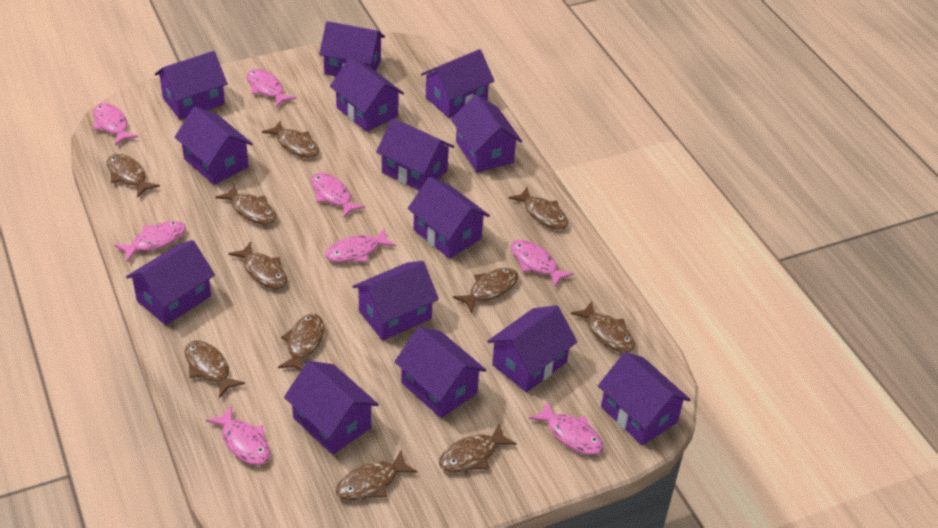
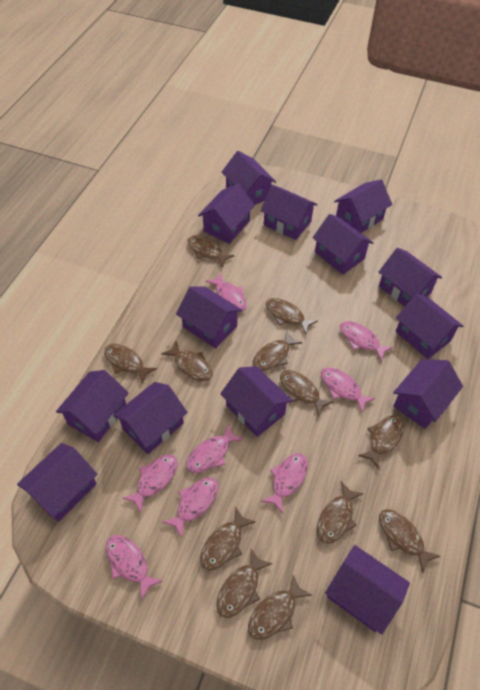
brown fish: [107,154,160,198] [185,340,245,398] [215,184,276,225] [229,242,287,289] [262,121,319,158] [278,314,324,371] [336,450,417,500] [439,424,517,472] [453,268,518,314] [508,187,568,229] [571,301,635,353] = 11 -> [104,344,157,384] [161,340,213,381] [188,235,235,268] [200,506,256,571] [216,549,273,618] [248,575,312,640] [253,331,302,371] [266,298,318,334] [280,370,334,416] [317,481,364,544] [358,415,404,469] [379,509,440,573] = 12

